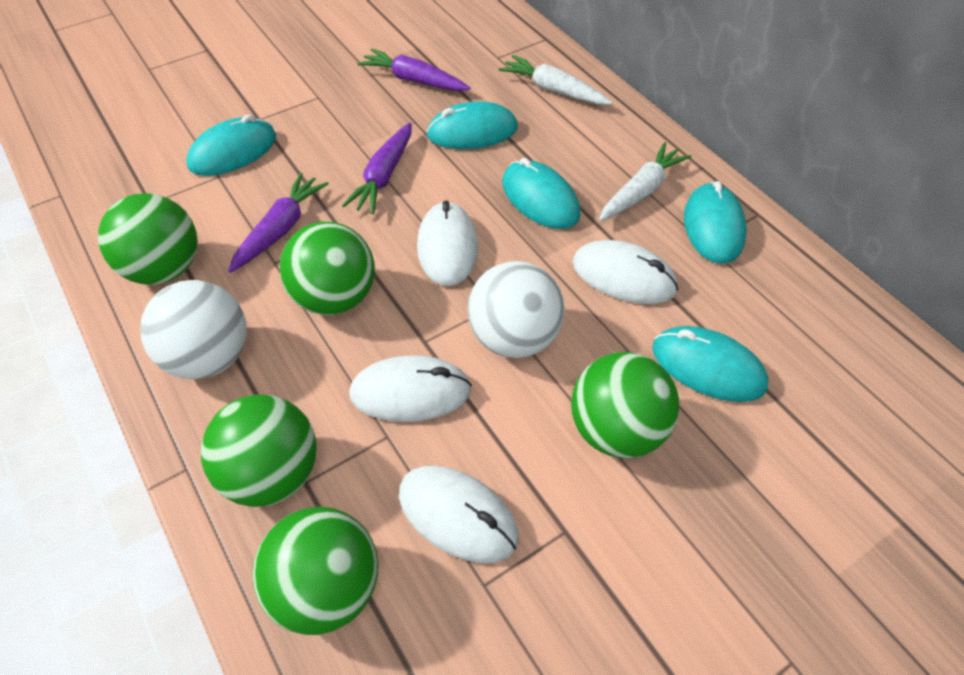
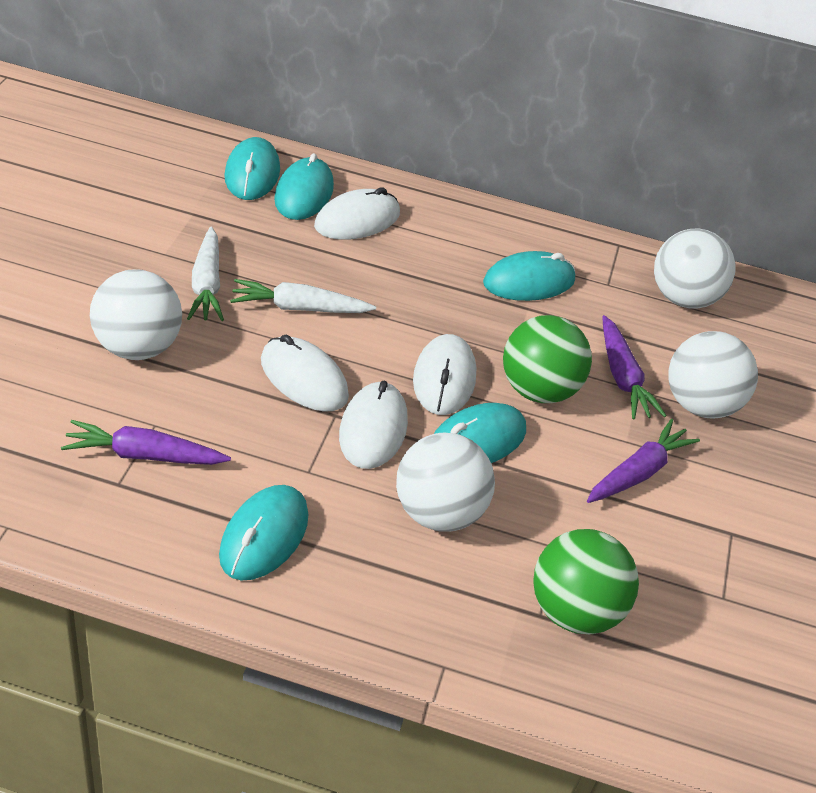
green ball: [98,193,198,285] [201,394,317,507] [253,507,378,635] [280,222,375,315] [571,352,679,458] = 5 -> [503,315,592,403] [533,529,639,634] = 2
white ball: [140,280,247,379] [467,261,565,358] = 2 -> [90,270,182,360] [396,433,495,531] [654,229,736,308] [669,331,758,418] = 4

